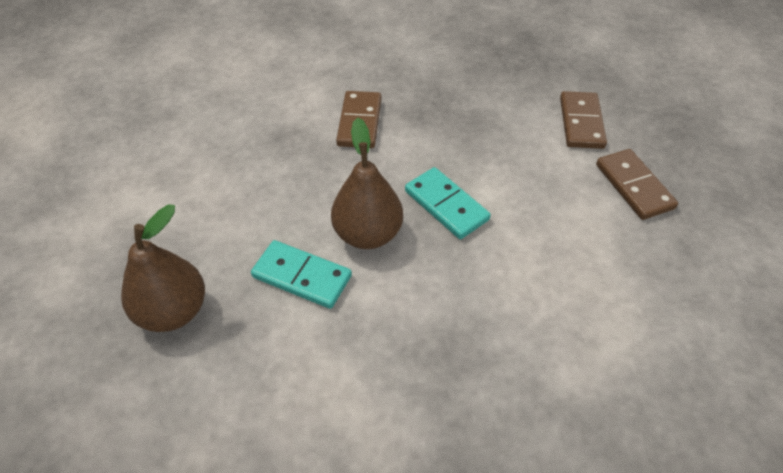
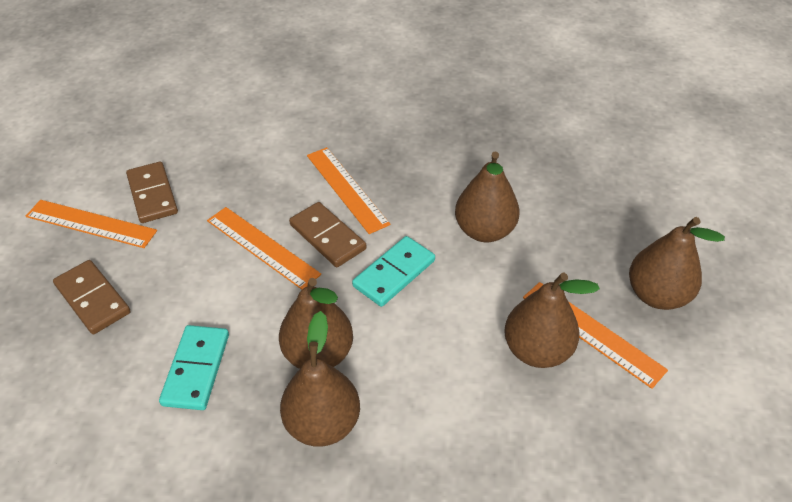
brown pear: [121,205,205,332] [331,118,403,249] = 2 -> [279,278,353,369] [280,311,360,447] [455,151,520,242] [504,272,600,368] [629,217,725,310] = 5
orange ruler: none = 0 -> [26,200,157,248] [207,207,321,290] [307,147,390,234] [523,282,668,389] = 4

